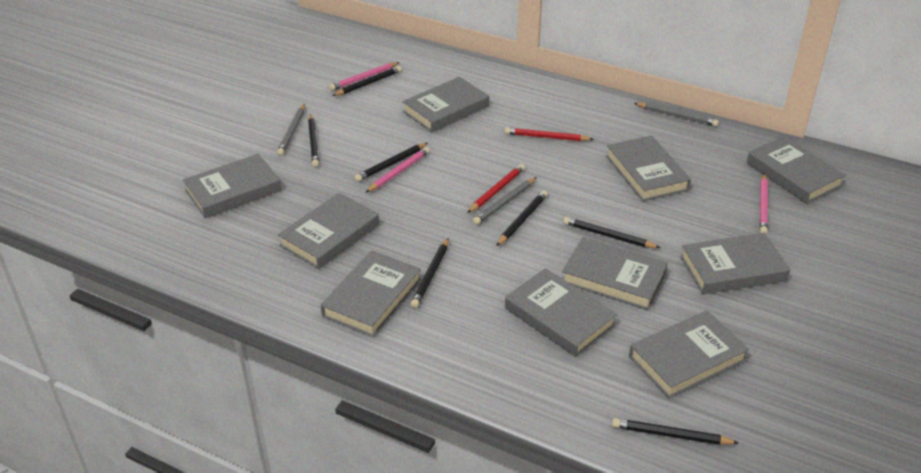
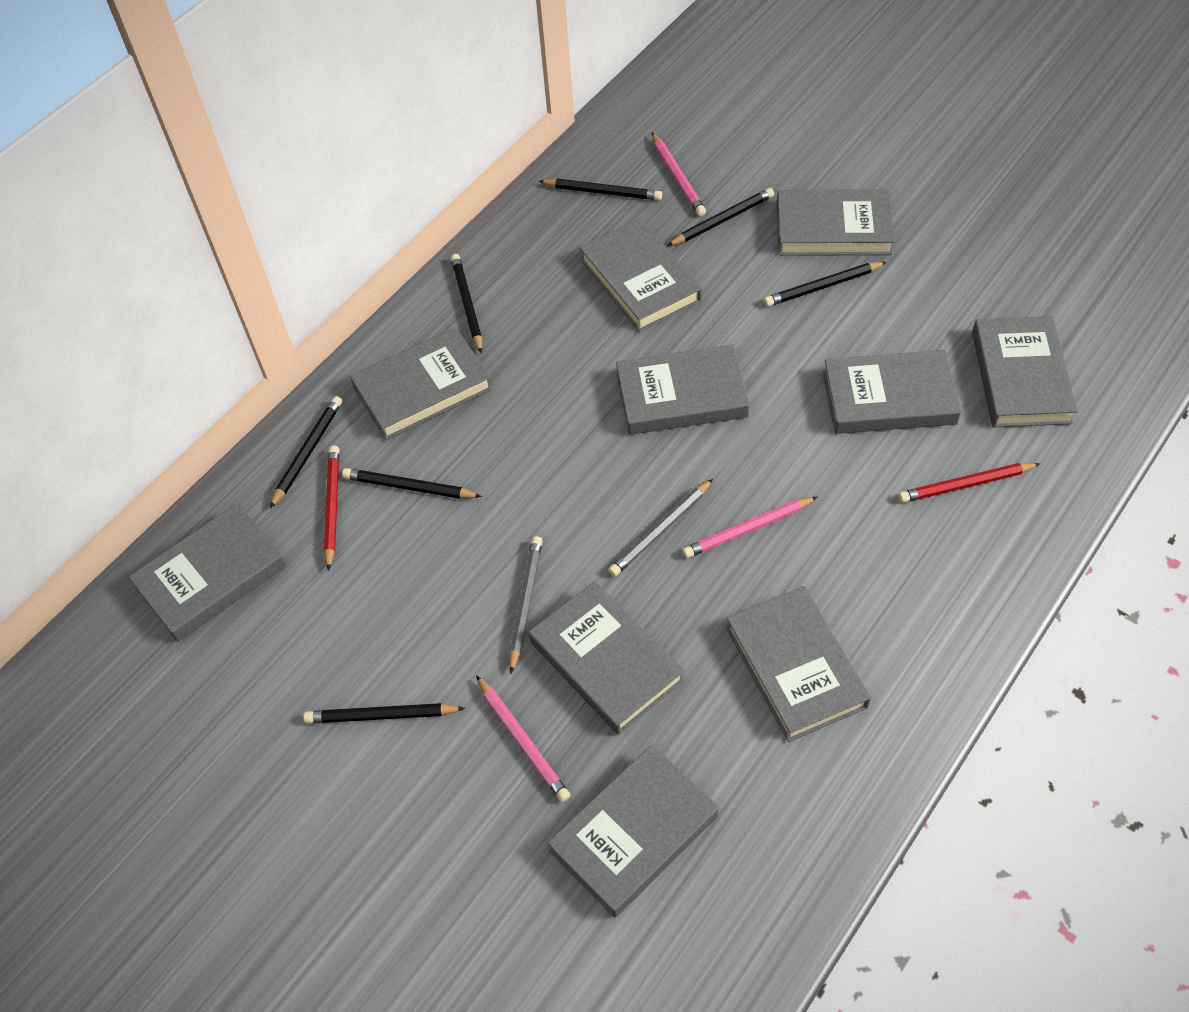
grey pencil: [277,104,305,156] [473,177,537,225] [634,103,719,126] = 3 -> [509,536,542,673] [608,479,713,576] = 2

